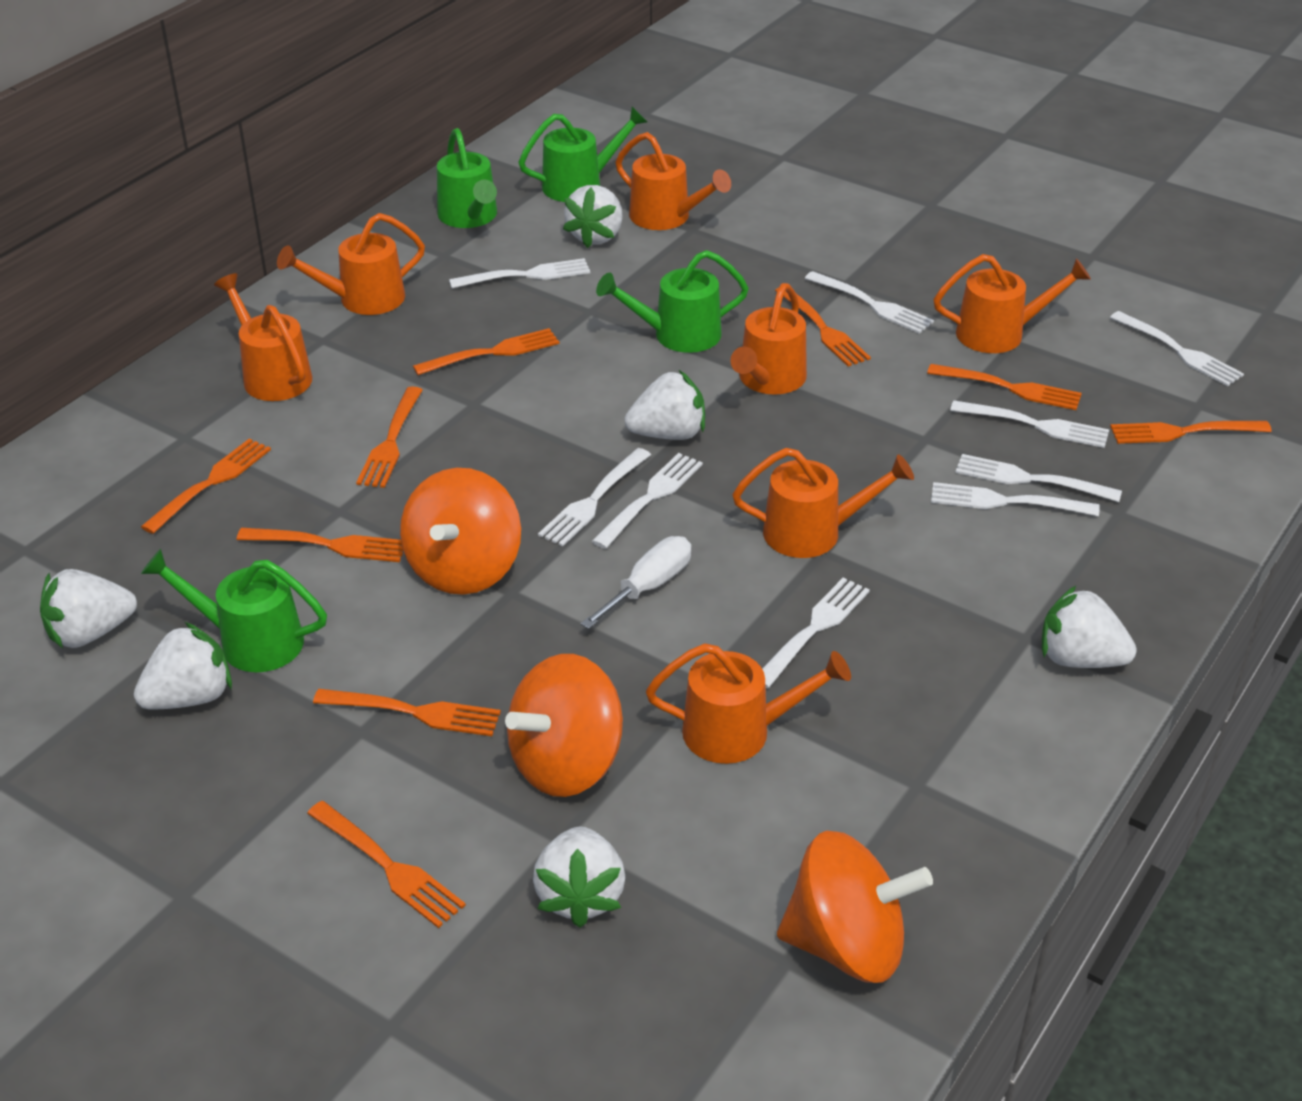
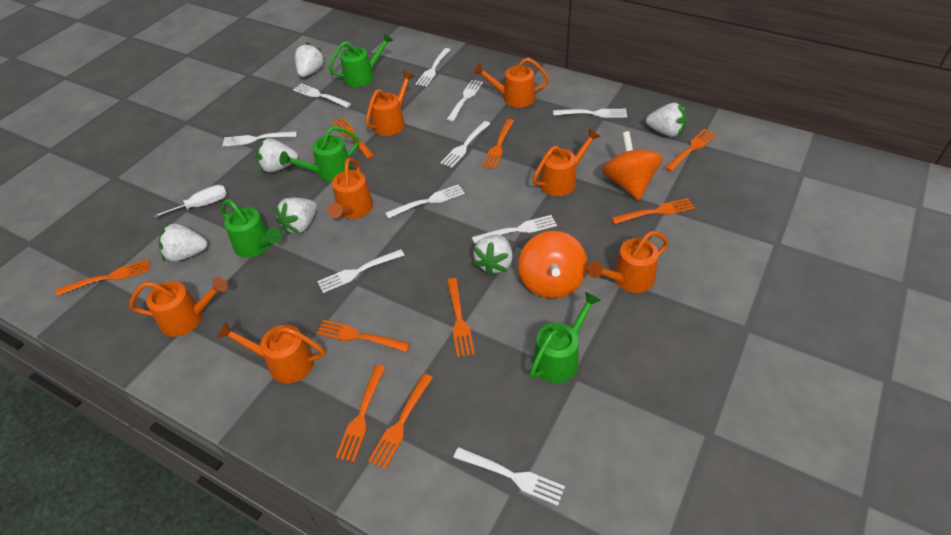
orange spinning top: [400,468,521,595] [505,654,623,797] [777,831,933,983] = 3 -> [518,231,587,299] [602,131,663,200] = 2
white fork: [449,258,590,289] [538,448,651,547] [592,453,703,549] [762,578,870,688] [805,271,934,334] [931,482,1100,516] [950,401,1109,448] [956,454,1122,502] [1110,311,1244,386] = 9 -> [222,131,297,147] [293,84,351,108] [317,249,405,293] [385,184,465,218] [416,48,451,87] [440,121,490,168] [447,80,483,121] [453,447,565,506] [472,215,557,244] [553,109,627,118] = 10

